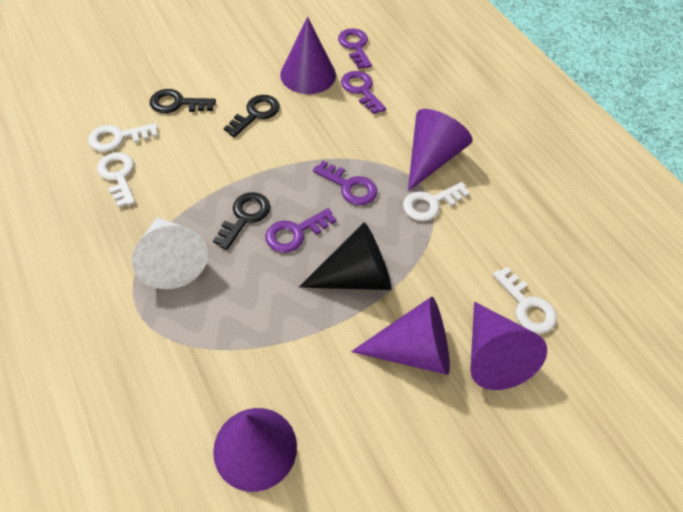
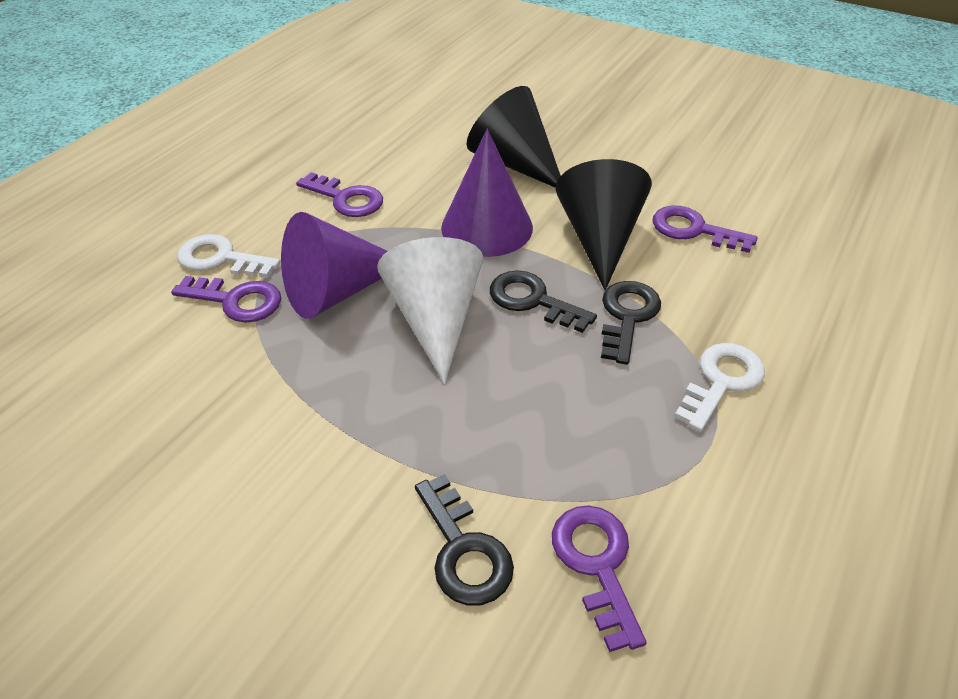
black cone: [299,222,391,290] = 1 -> [466,86,561,188] [555,159,652,290] = 2
purple cone: [213,408,297,492] [280,17,336,94] [351,297,450,375] [408,109,473,191] [470,302,547,390] = 5 -> [281,212,388,319] [441,129,533,257] = 2
white key: [88,123,158,152] [97,152,135,207] [403,182,470,221] [493,266,557,333] = 4 -> [178,234,280,278] [674,343,765,432] = 2

